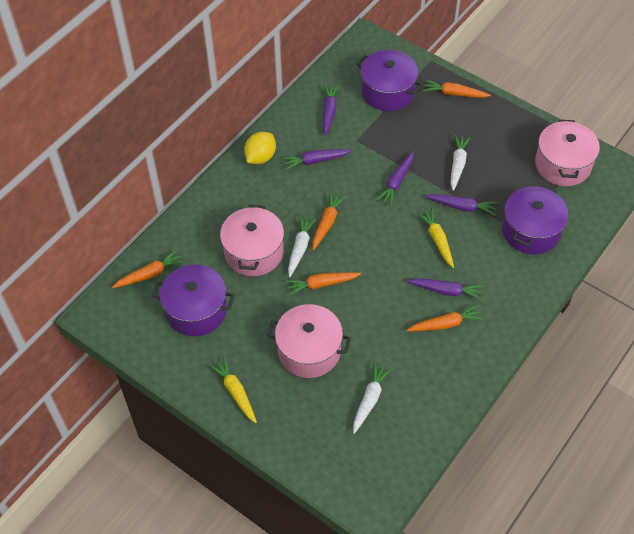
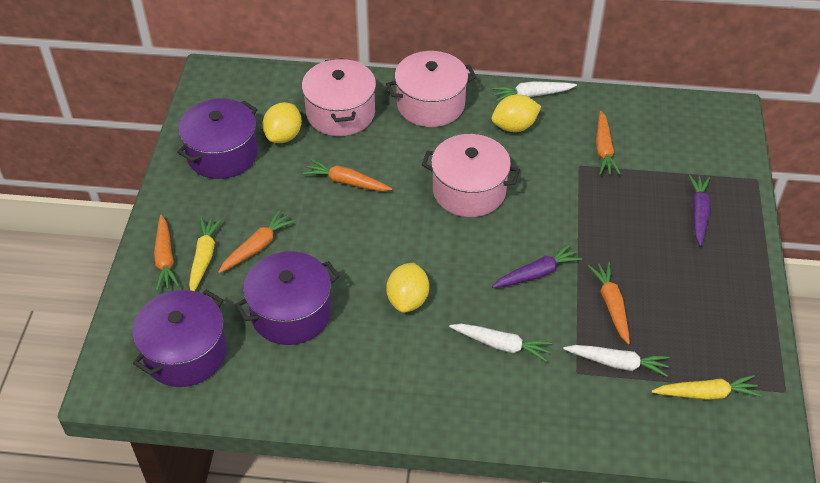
purple carrot: [282,149,352,170] [323,84,339,136] [376,152,413,206] [407,278,484,300] [425,194,498,216] = 5 -> [492,244,582,288] [688,174,710,246] = 2
yellow lemon: [244,132,276,164] = 1 -> [263,102,302,143] [386,263,429,313] [492,95,541,132] = 3

